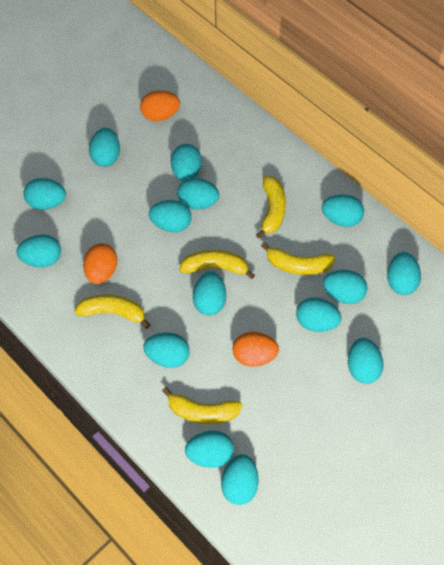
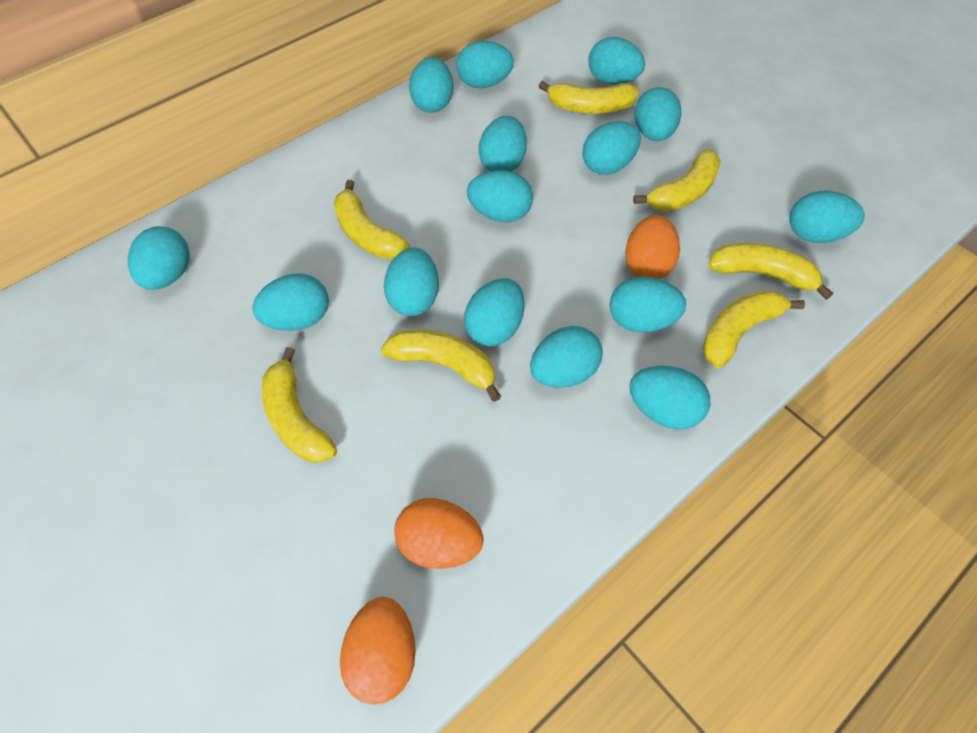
yellow banana: [74,294,150,329] [162,387,242,424] [179,250,255,279] [256,176,286,238] [261,242,335,275] = 5 -> [262,347,337,463] [334,180,410,259] [381,330,501,402] [538,81,639,114] [633,149,721,211] [703,290,805,368] [708,243,833,300] = 7

